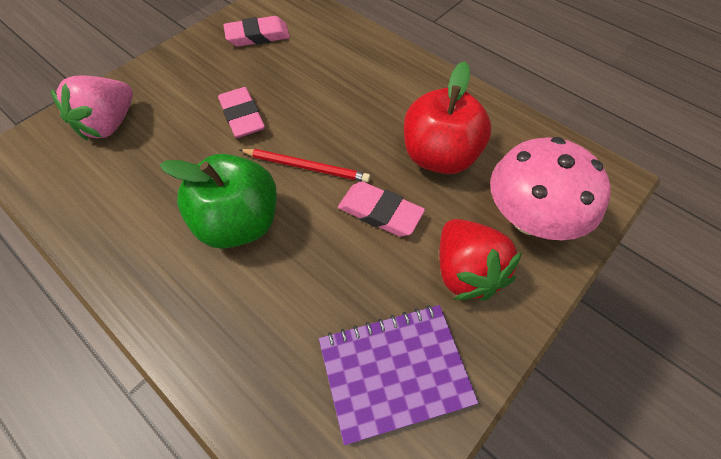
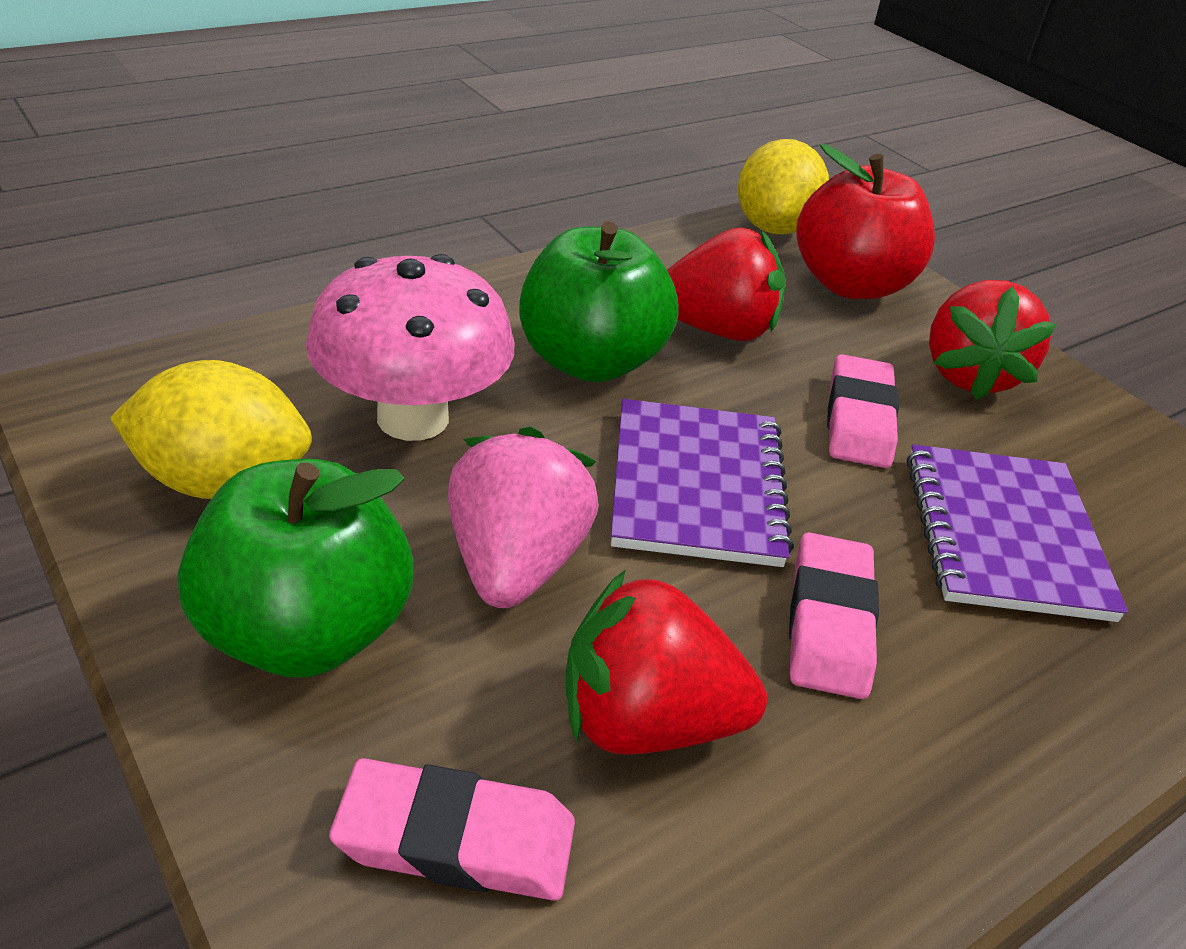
green apple: [160,154,277,249] = 1 -> [178,459,413,677] [519,221,679,382] = 2
purple notebook: [319,305,478,445] = 1 -> [611,399,794,567] [907,444,1128,622] = 2
red pencil: [239,149,370,182] = 1 -> none = 0
red strawberry: [439,219,522,301] = 1 -> [566,570,767,755] [667,227,786,341] [929,280,1057,400] = 3
yellow lemon: none = 0 -> [110,360,312,499] [738,139,829,235] = 2

